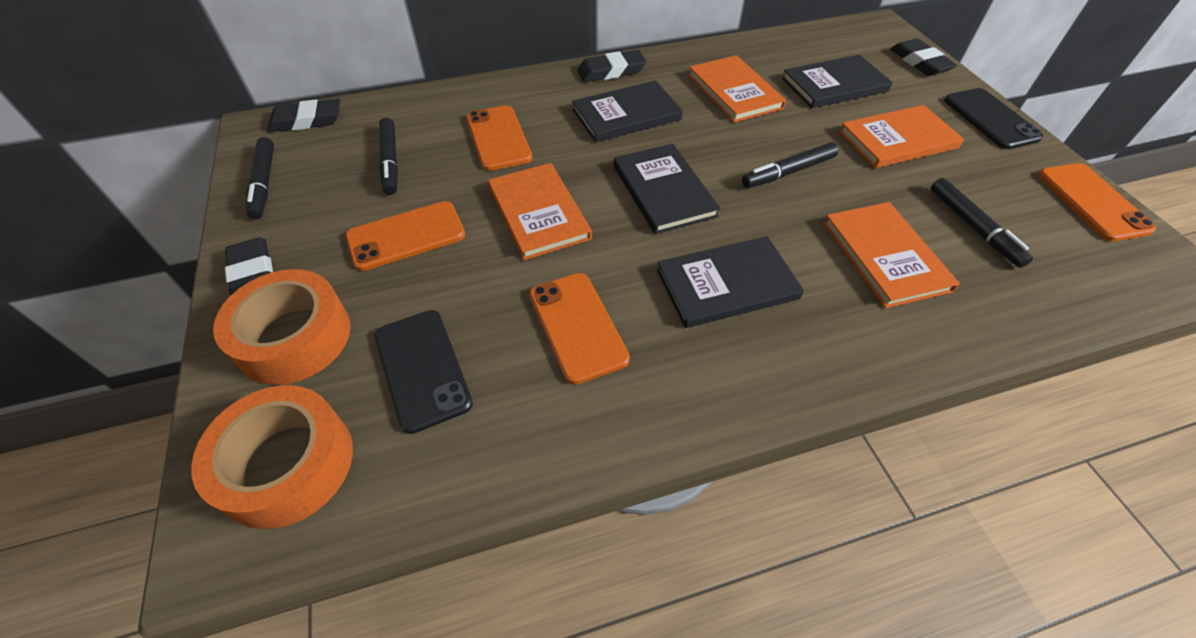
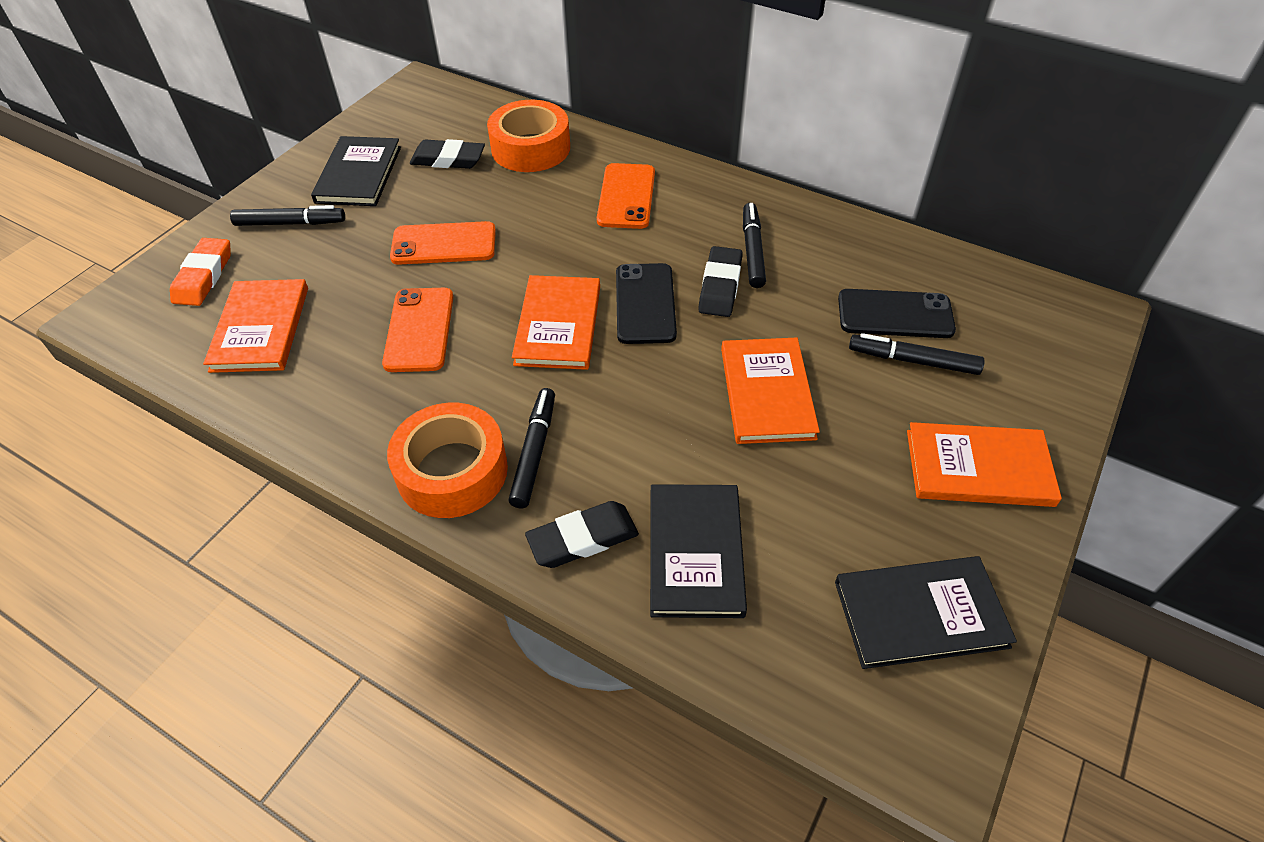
black book: [572,81,683,142] [614,144,720,234] [657,236,804,328] [782,55,893,108] = 4 -> [311,136,401,206] [650,484,747,618] [835,556,1017,669] = 3
black eraser: [225,237,273,296] [267,99,340,132] [577,50,646,82] [890,39,957,76] = 4 -> [410,139,485,169] [525,501,639,568] [698,246,743,317] = 3
orange eraser: none = 0 -> [170,238,231,306] = 1
orange phone: [345,201,465,271] [466,105,533,171] [529,273,630,385] [1038,163,1156,242] = 4 -> [382,288,453,372] [390,221,496,265] [597,163,655,229] = 3

